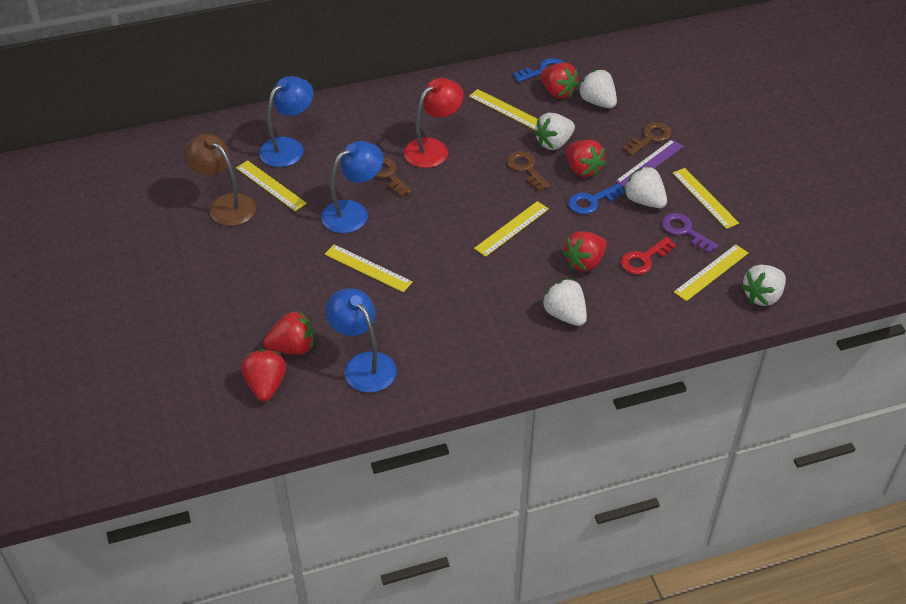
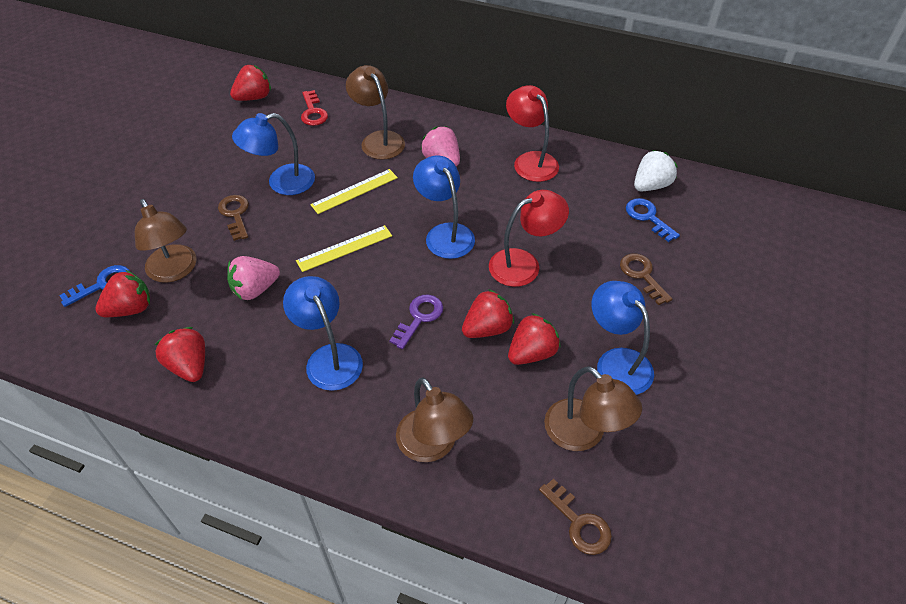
blue lamp: [259,76,313,167] [321,141,384,233] [326,288,397,393] = 3 -> [232,113,315,195] [283,276,363,391] [413,155,475,259] [592,281,654,395] = 4
brown lamp: [184,134,256,226] = 1 -> [135,199,196,283] [346,65,405,160] [396,377,473,462] [544,366,642,451] = 4
pink strawberry: none = 0 -> [227,256,280,300] [421,126,460,166] = 2
purple ruler: [615,139,684,187] = 1 -> none = 0
red lamp: [404,78,464,168] = 1 -> [489,190,569,287] [506,85,559,182] = 2
white strawberry: [534,113,575,150] [542,278,587,326] [578,70,617,108] [623,166,667,208] [741,265,786,306] = 5 -> [634,150,678,191] = 1
yellow ruler: [236,160,307,211] [325,244,413,292] [469,89,537,130] [474,201,549,257] [672,168,739,229] [674,244,748,301] = 6 -> [296,225,392,272] [310,169,398,214] = 2

